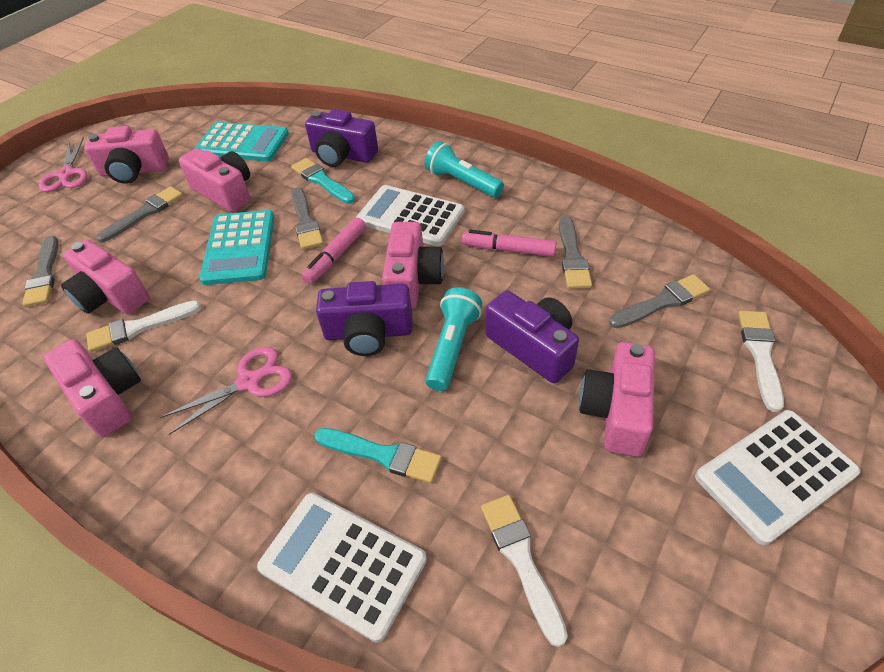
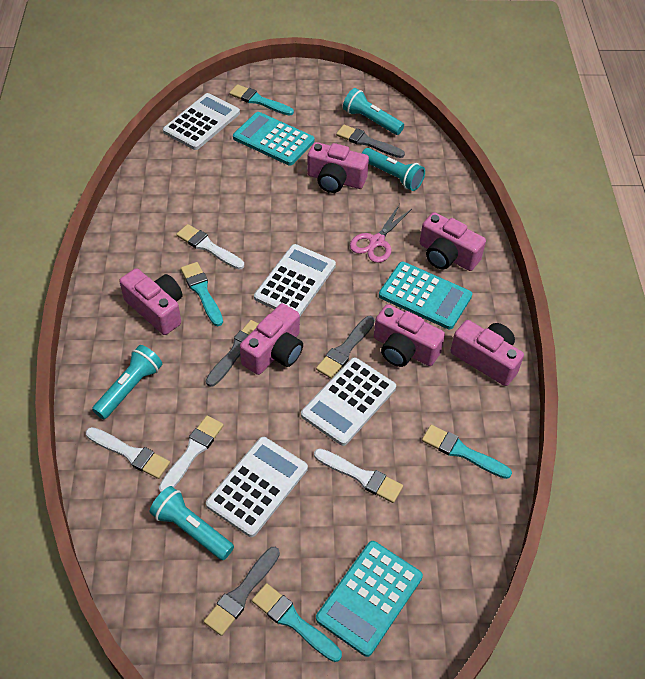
grey brush: [22,236,58,307] [96,186,183,243] [292,187,323,250] [559,216,592,289] [609,274,710,328] = 5 -> [204,547,280,636] [206,320,259,387] [316,316,375,379] [336,125,405,158] = 4
pink marker: [302,218,366,284] [462,230,556,257] = 2 -> none = 0
pink scissors: [38,137,88,192] [160,347,292,435] = 2 -> [350,204,412,263] = 1
purple camera: [305,109,378,167] [316,281,412,356] [486,291,579,383] = 3 -> none = 0
turquoise brush: [291,158,355,204] [315,428,442,483] = 2 -> [181,262,223,326] [229,84,294,116] [252,583,342,662] [422,425,512,479] = 4
turquoise calculator: [194,122,289,162] [199,210,275,285] = 2 -> [233,112,315,166] [316,541,423,657] [379,262,472,329] = 3
turquoise flashlight: [425,141,504,198] [425,287,482,391] = 2 -> [92,345,162,419] [150,486,234,560] [343,88,404,135] [362,148,425,191] = 4
white brush: [86,300,201,352] [481,495,568,647] [738,311,784,412] = 3 -> [86,427,170,479] [159,415,224,493] [176,224,244,269] [314,448,403,503] = 4
white calculator: [257,493,427,643] [356,185,464,247] [695,410,860,546] = 3 -> [163,93,240,150] [206,437,308,537] [254,244,336,316] [301,357,396,446] = 4

